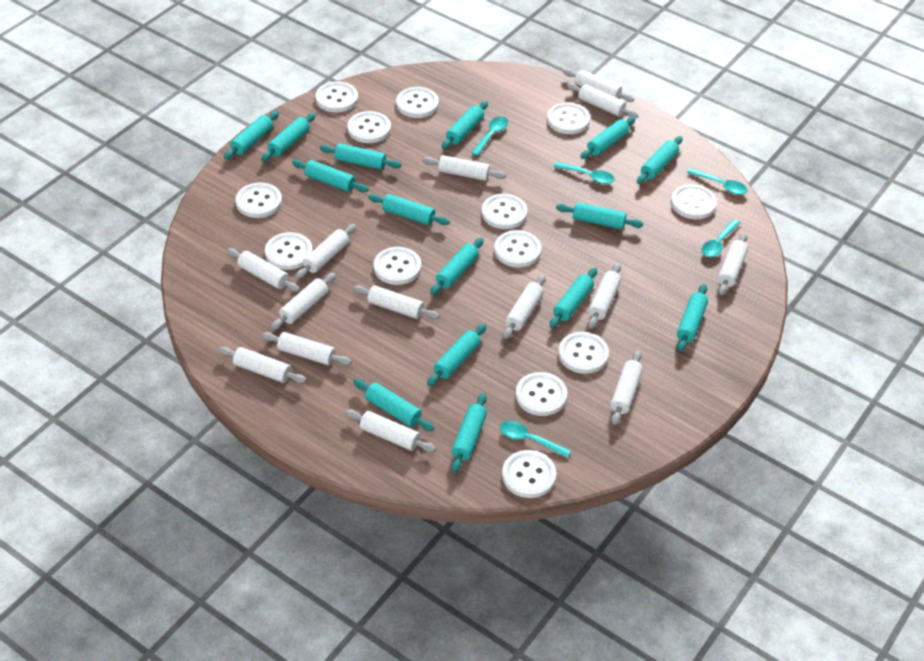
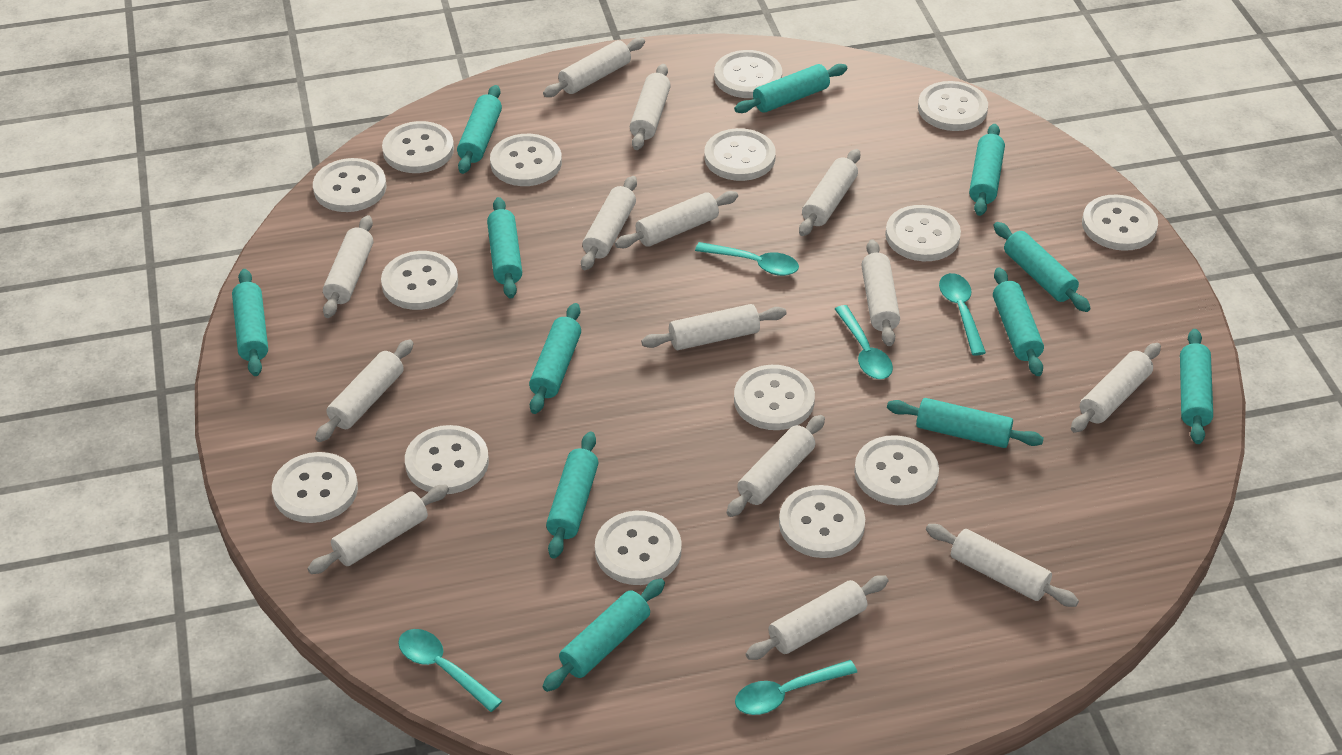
turquoise rolling pin: [224,111,279,159] [261,113,316,161] [292,160,369,192] [320,143,401,170] [353,379,434,431] [368,194,450,225] [427,324,487,386] [430,238,484,295] [442,101,488,149] [452,393,487,473] [549,268,597,328] [556,202,643,229] [580,117,636,159] [637,136,683,184] [677,284,708,352] = 15 -> [232,269,268,376] [457,85,502,174] [487,197,522,298] [529,303,581,414] [543,578,665,692] [546,432,599,559] [734,64,847,113] [887,398,1044,448] [969,124,1005,216] [993,222,1091,312] [993,267,1044,376] [1180,329,1213,444] = 12
white button: [236,182,282,218] [265,232,313,270] [315,81,358,113] [347,111,391,143] [374,247,421,285] [396,87,439,118] [482,194,528,229] [494,230,541,268] [502,450,556,498] [516,372,567,416] [547,103,590,134] [558,332,609,374] [671,184,717,219] = 13 -> [272,452,358,523] [313,158,387,212] [381,251,458,310] [382,121,454,173] [405,425,489,494] [490,134,562,186] [595,511,682,585] [704,128,776,181] [714,50,782,98] [734,365,815,430] [779,485,865,558] [854,435,939,505] [885,205,961,261] [918,81,988,131] [1082,195,1158,251] = 15

